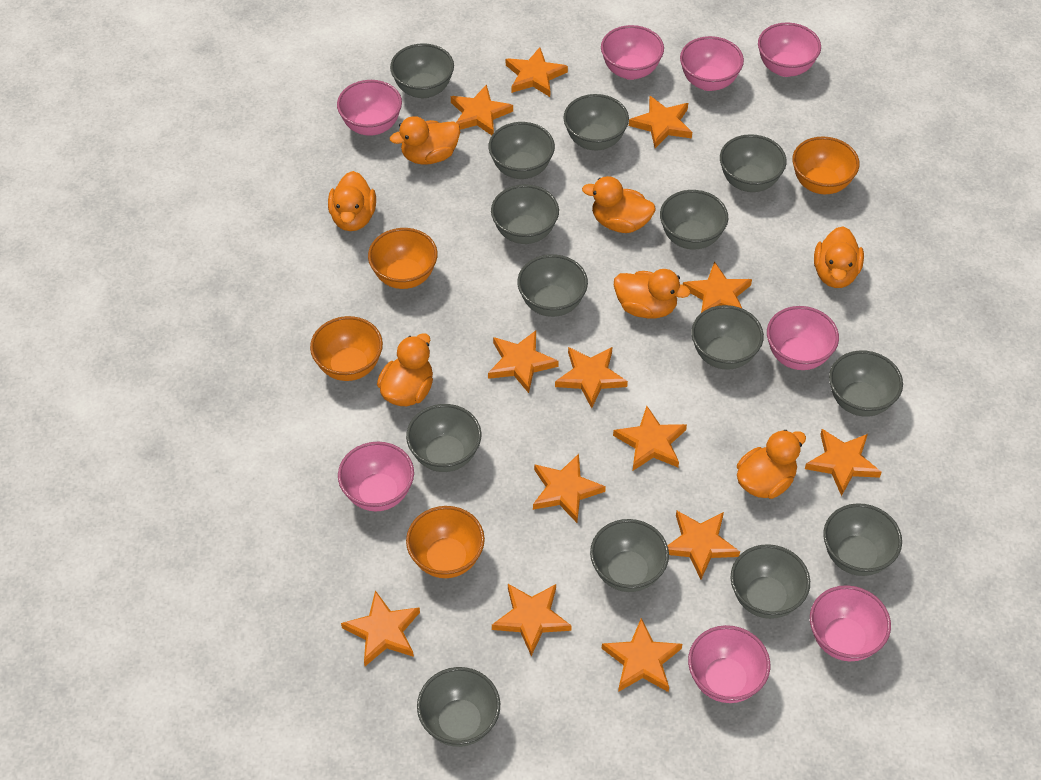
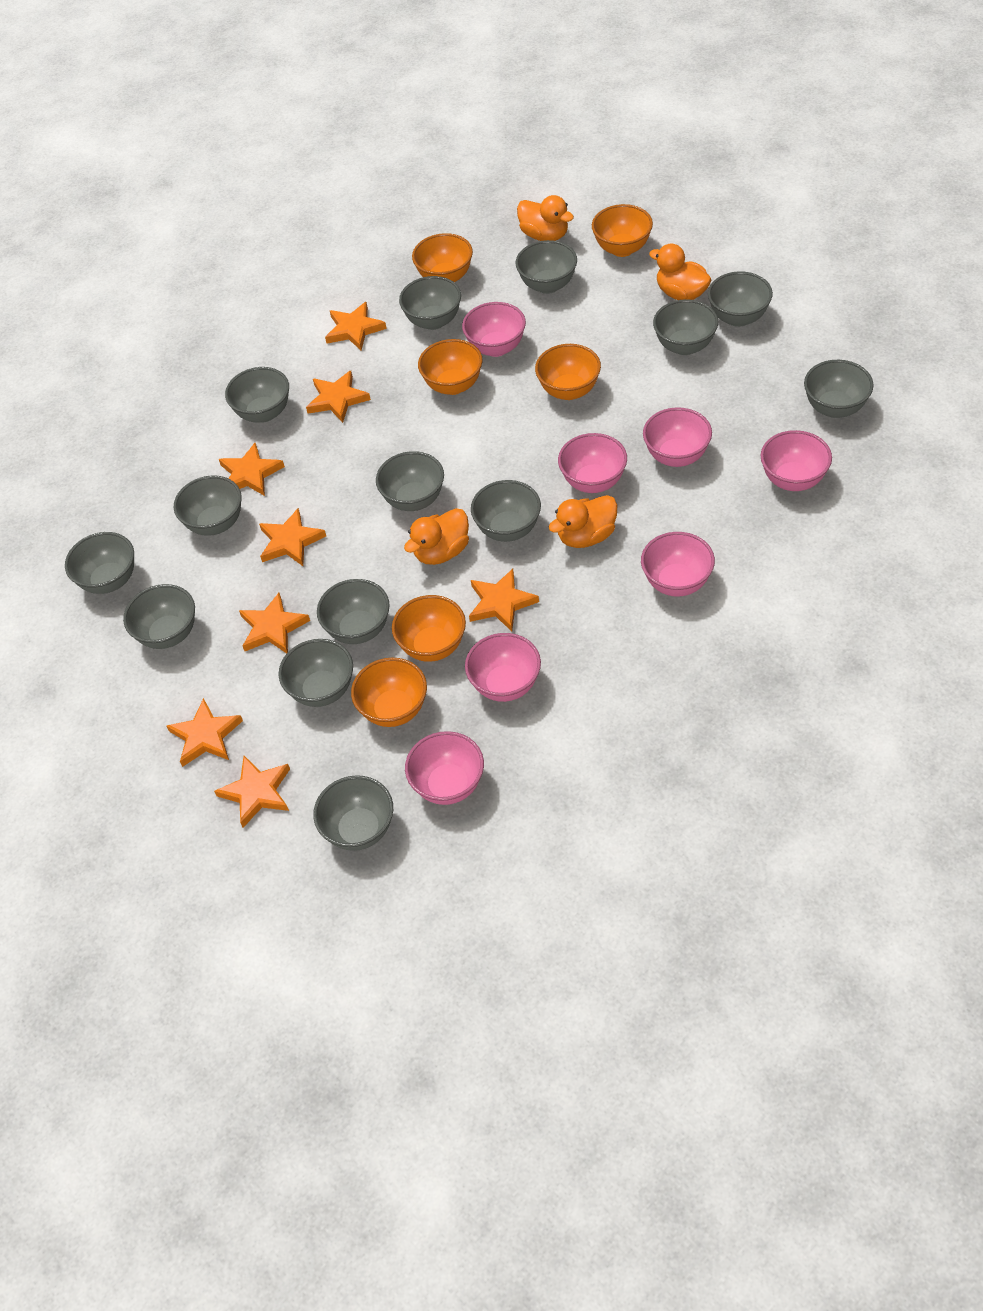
orange bowl: [310,316,383,381] [368,228,438,289] [406,506,485,578] [792,137,860,194] = 4 -> [351,658,427,727] [392,595,466,662] [412,233,473,282] [418,339,483,395] [535,344,601,400] [592,204,653,257] = 6
orange duck: [328,171,376,231] [377,333,433,406] [390,116,460,165] [582,176,656,233] [614,269,690,319] [737,430,806,499] [814,226,864,288] = 7 -> [404,508,469,565] [517,195,574,241] [549,495,617,548] [649,244,711,300] = 4
orange star: [341,590,420,666] [451,84,513,135] [488,331,559,393] [492,584,572,656] [506,47,568,97] [533,454,606,523] [555,347,628,408] [602,618,682,692] [613,406,687,471] [629,96,692,148] [667,511,740,580] [683,261,752,313] [805,429,882,496] = 13 -> [166,698,243,767] [214,756,290,828] [219,443,285,496] [239,593,310,654] [259,508,326,566] [306,371,371,423] [325,302,387,350] [469,569,539,632] = 8
pink bowl: [337,80,402,136] [338,442,414,511] [601,25,664,80] [680,36,744,91] [688,625,770,703] [758,23,821,77] [767,306,839,370] [810,585,891,661] = 8 -> [405,731,484,805] [462,302,526,357] [465,633,541,702] [558,433,627,493] [641,532,715,597] [643,407,712,467] [761,430,832,491] = 7

